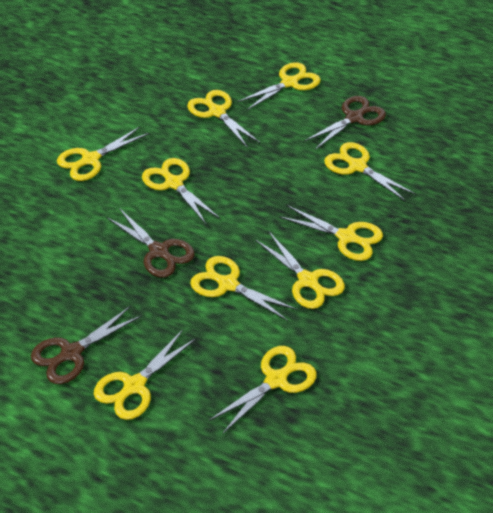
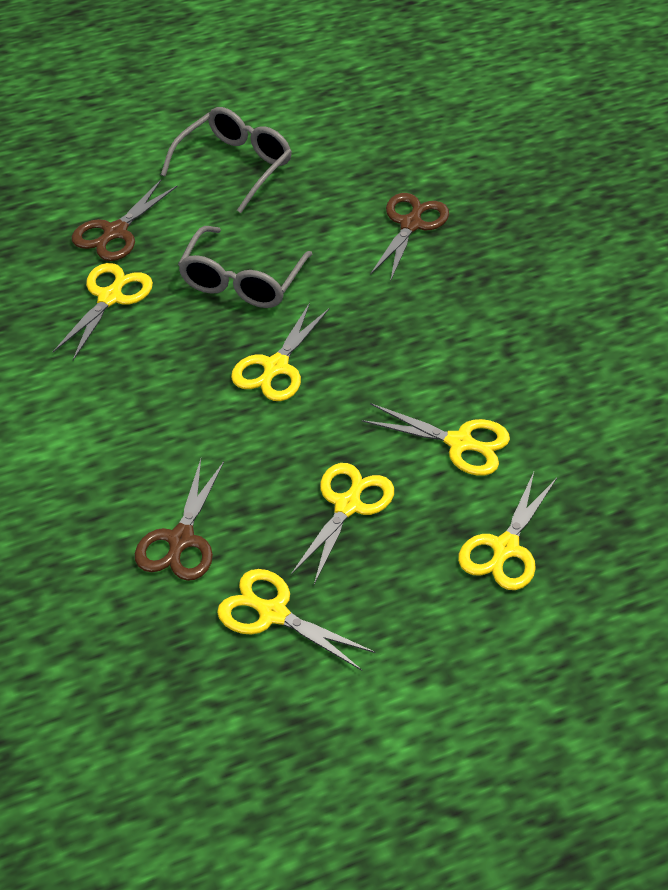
grey glasses: none = 0 -> [161,107,292,213] [178,226,313,308] = 2
yellow scissors: [57,127,149,181] [94,330,196,420] [142,158,220,224] [187,90,260,148] [190,256,297,321] [209,346,317,434] [237,62,321,110] [255,232,345,309] [279,205,383,261] [324,142,416,202] = 10 -> [53,263,153,360] [217,569,375,671] [231,303,330,401] [291,463,394,584] [362,403,510,476] [458,472,557,590] = 6

